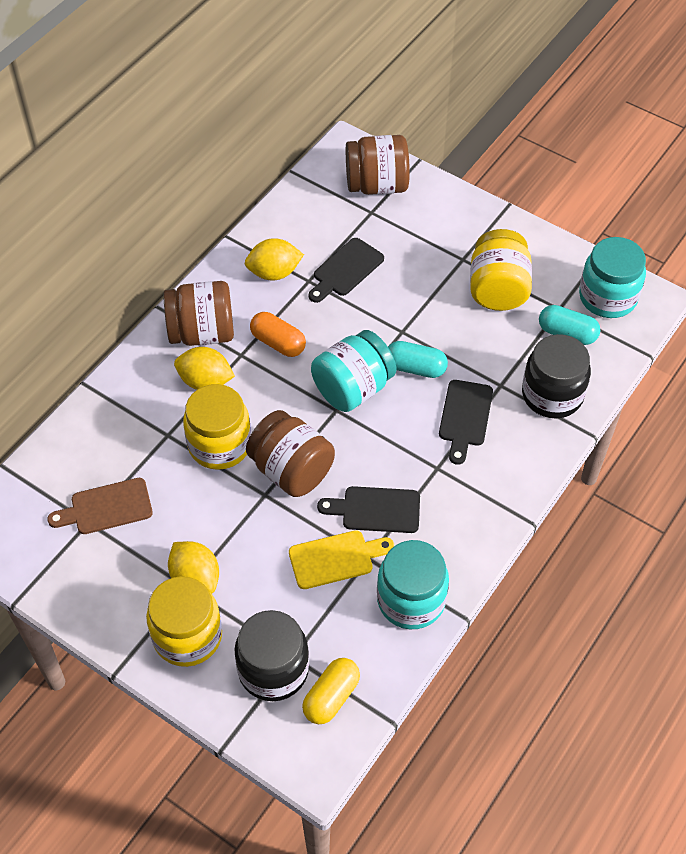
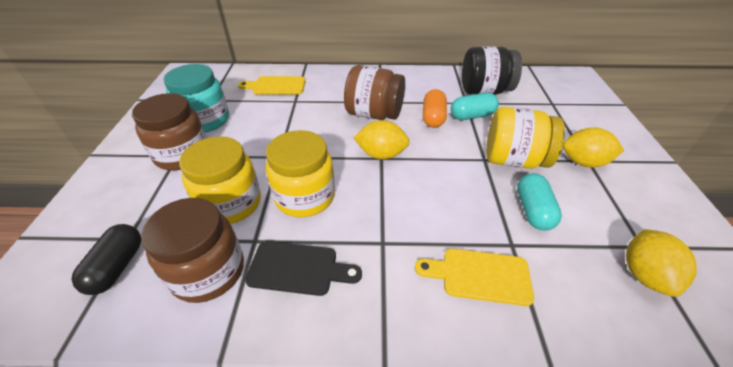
black capsule: none = 0 -> [71,224,141,295] = 1
black cutting board: [309,238,384,303] [317,486,420,533] [439,380,493,465] = 3 -> [245,241,362,296] = 1
black jar: [234,610,309,701] [522,334,591,418] = 2 -> [462,47,522,94] = 1
brown cutting board: [47,478,153,534] = 1 -> none = 0
turquoise jar: [311,330,396,412] [377,540,449,629] [579,237,646,318] = 3 -> [164,64,229,133] = 1
yellow capsule: [302,658,360,724] = 1 -> none = 0
yellow cutting board: [289,530,394,589] = 1 -> [238,76,306,95] [415,248,534,306] = 2

